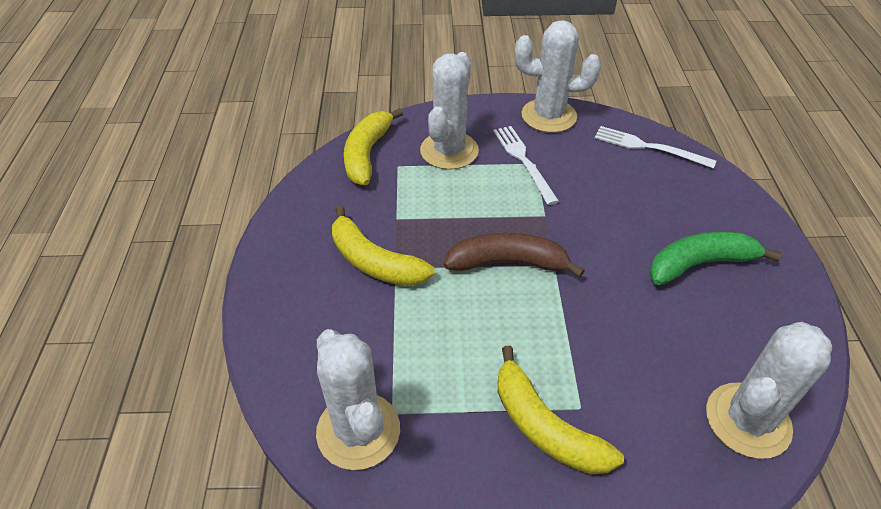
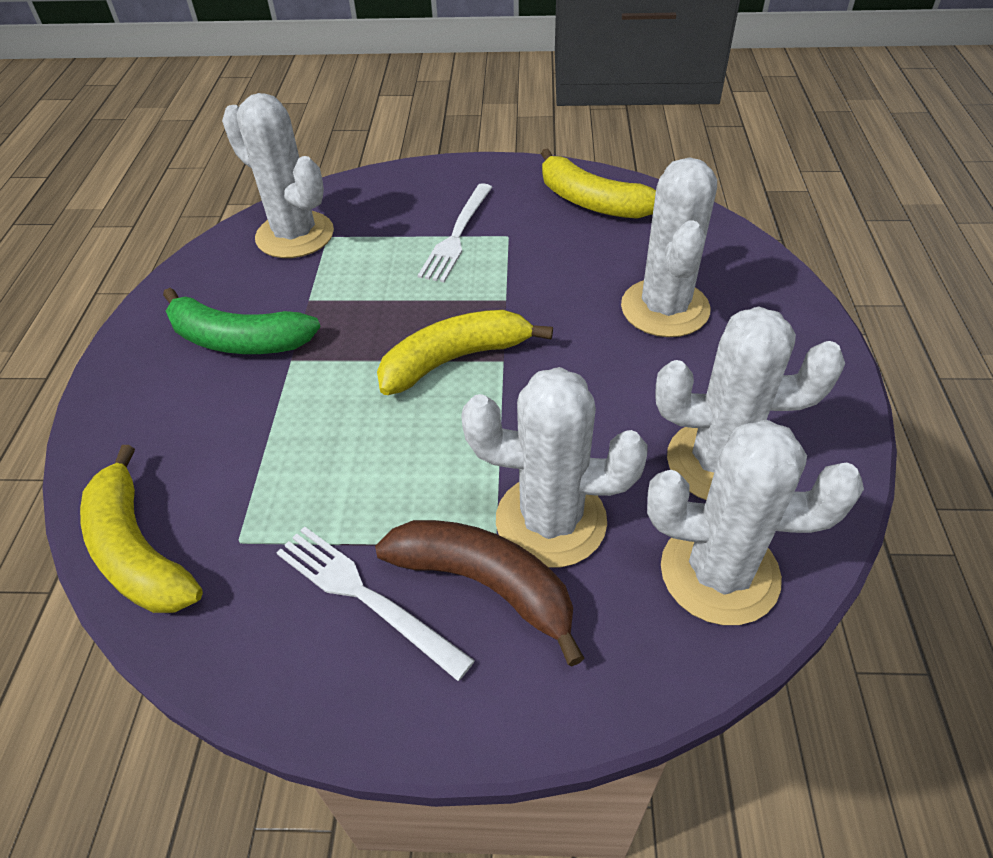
white cactus: [316,329,400,470] [420,52,479,170] [515,20,601,133] [706,322,832,459] = 4 -> [222,93,334,258] [461,367,648,568] [621,157,717,337] [647,420,864,625] [655,306,845,500] = 5

